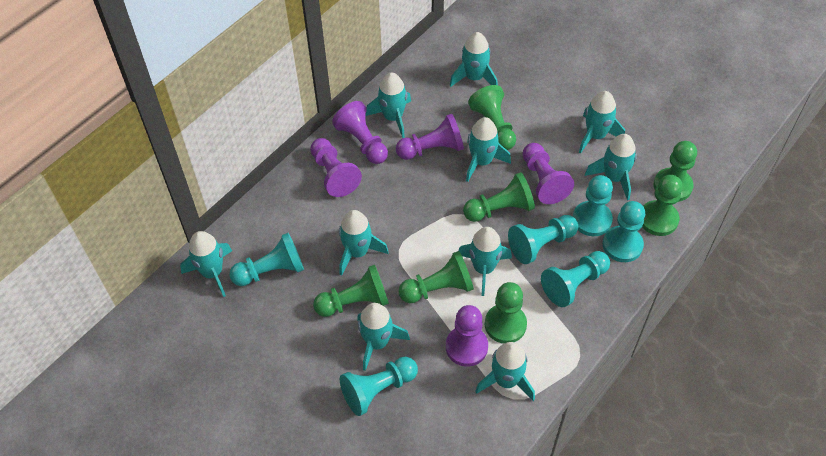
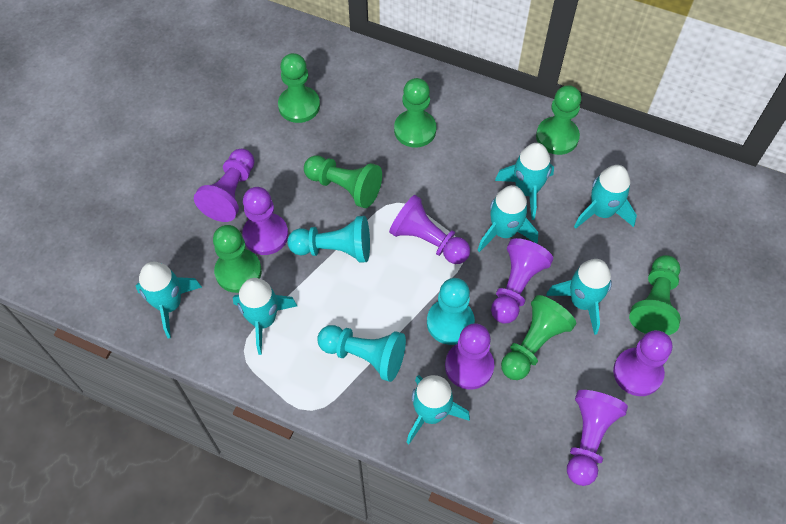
purple pawn: [310,138,362,197] [332,101,388,164] [396,114,464,160] [446,305,488,367] [522,143,574,204] = 5 -> [194,149,255,222] [242,187,288,255] [389,195,470,264] [445,323,494,390] [491,238,553,323] [567,390,628,486] [613,330,672,396] = 7
turquoise pawn: [229,233,304,286] [340,357,418,416] [508,215,578,264] [541,251,610,307] [573,175,613,236] [603,201,645,262] = 6 -> [287,216,370,263] [317,325,406,382] [427,278,475,345] = 3
turquoise rocket: [180,231,232,297] [339,210,389,276] [357,303,410,371] [366,73,411,138] [450,32,498,87] [458,227,512,296] [466,117,511,182] [475,342,535,401] [579,91,625,154] [585,134,637,200] = 10 -> [136,262,202,338] [233,278,297,355] [406,375,470,444] [478,185,538,252] [495,143,554,220] [546,259,612,335] [574,165,637,229] = 7

